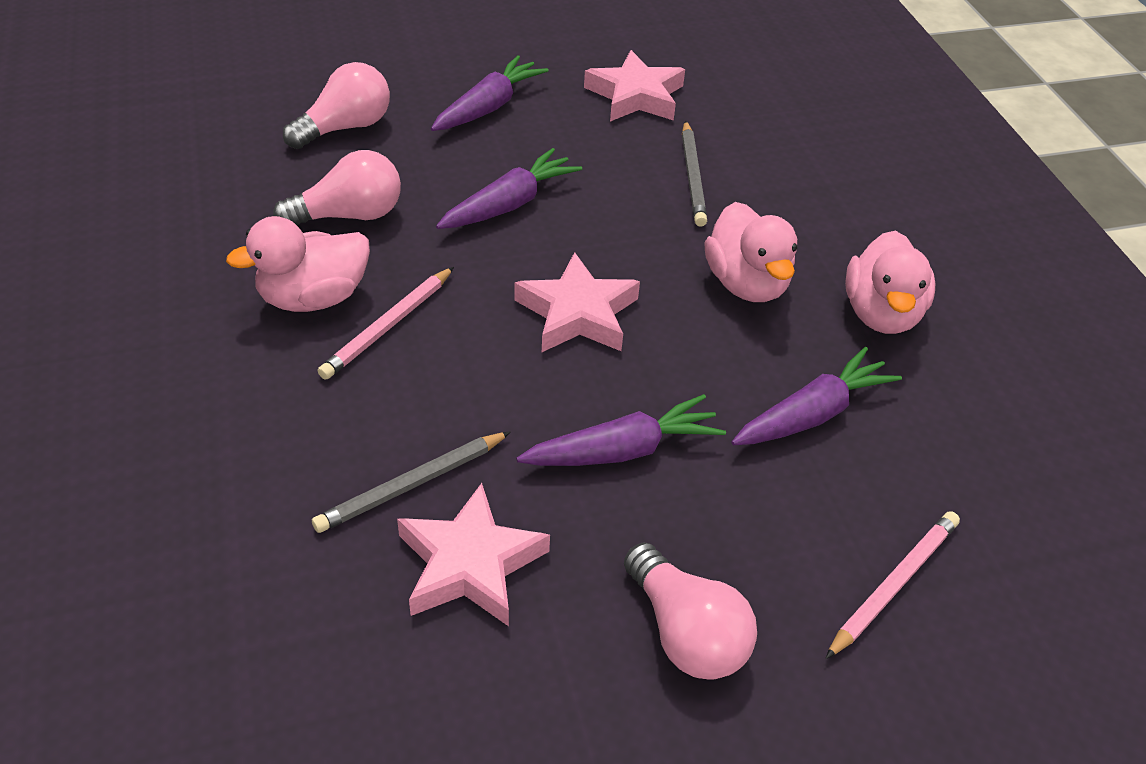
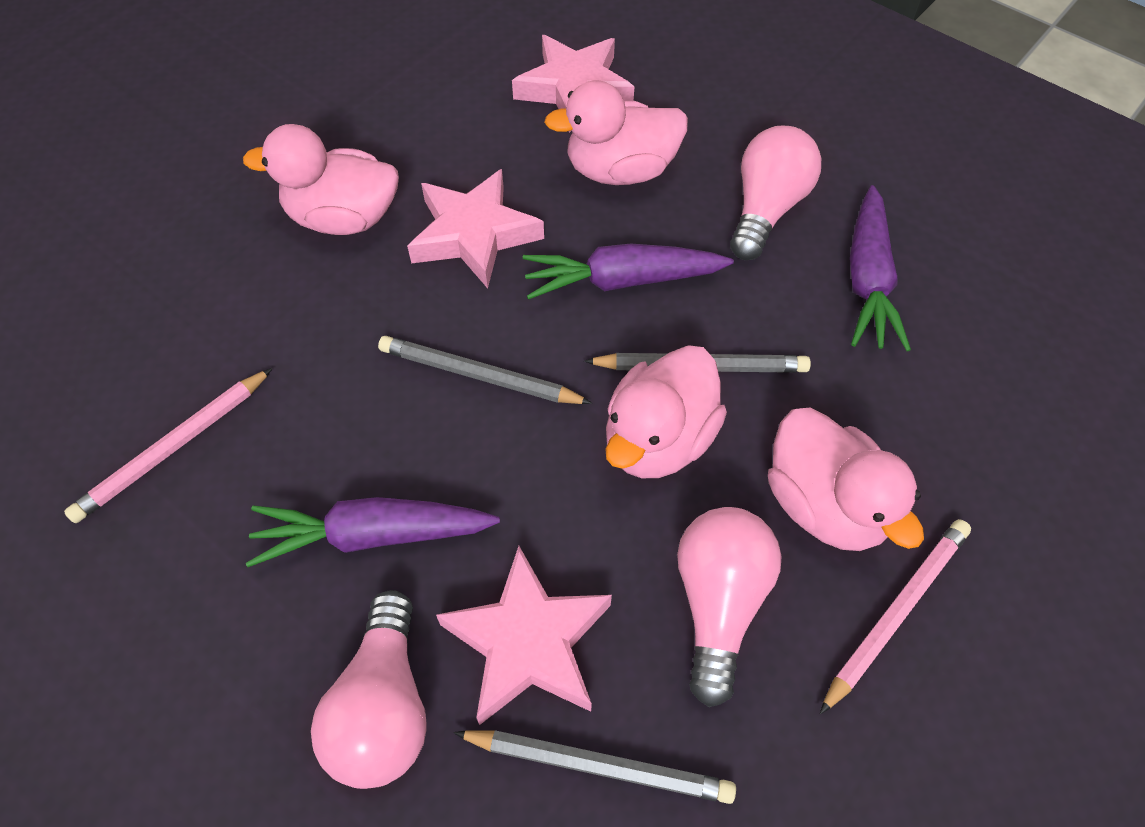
grey pencil: [312,431,511,533] [682,120,707,227] = 2 -> [378,336,592,404] [453,730,736,804] [584,353,811,373] = 3
pink duck: [226,216,370,312] [704,202,797,302] [845,231,935,334] = 3 -> [243,124,399,235] [544,80,688,185] [605,345,727,478] [768,408,924,551] = 4
purple carrot: [431,55,549,131] [436,148,582,229] [516,394,726,466] [731,347,902,445] = 4 -> [246,497,500,567] [523,244,734,299] [850,185,911,351] = 3

